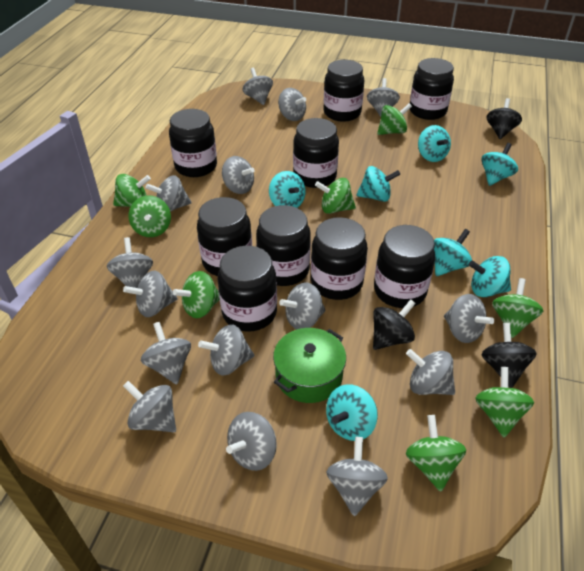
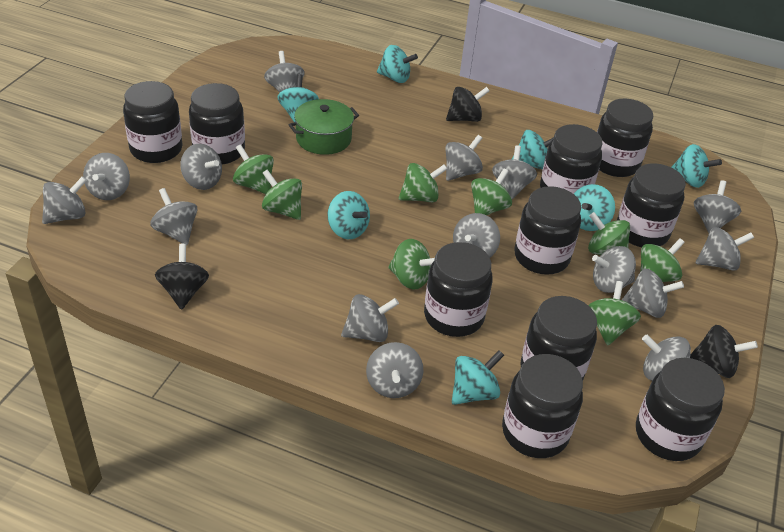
black jar: [169,109,217,177] [197,197,252,276] [218,246,277,332] [256,205,311,286] [293,118,339,188] [311,217,368,300] [324,60,364,122] [374,225,436,308] [410,58,454,120] = 9 -> [123,81,183,163] [189,83,245,164] [424,242,493,337] [502,354,583,458] [514,186,581,275] [520,296,597,380] [540,124,603,194] [597,99,653,177] [617,163,686,247] [636,358,725,461] = 10

